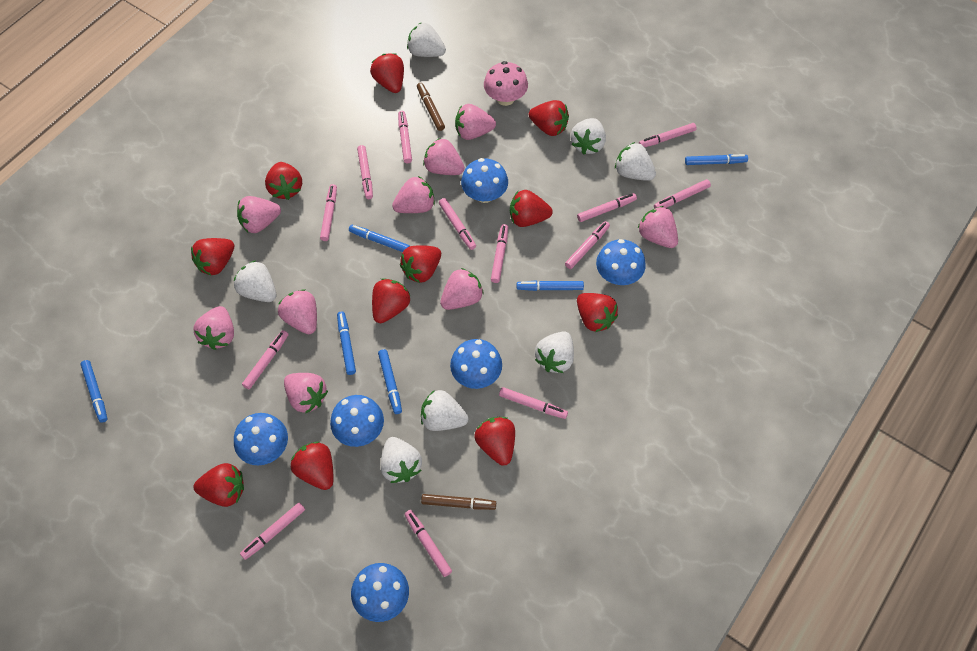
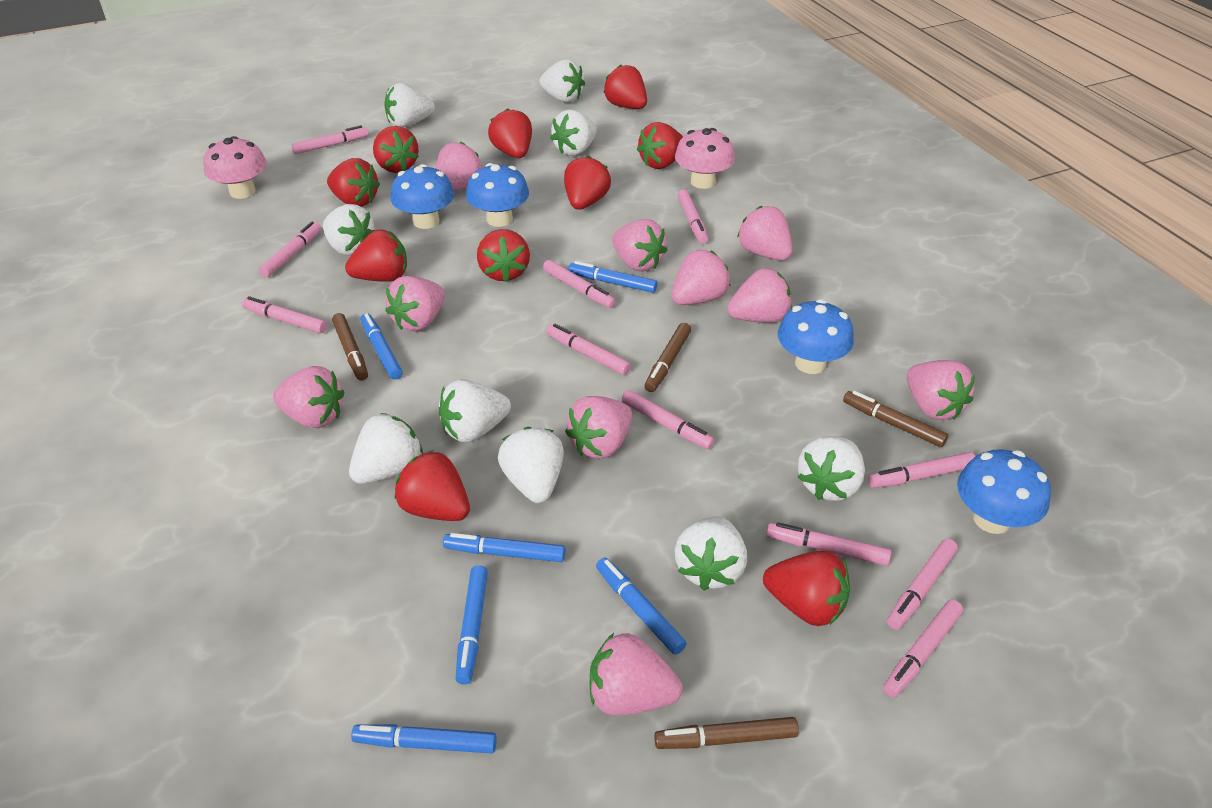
blue mushroom: [234,413,288,465] [330,395,384,447] [351,563,409,622] [450,339,502,389] [461,158,508,203] [596,239,646,285] = 6 -> [391,164,454,229] [466,163,529,227] [778,299,854,374] [957,449,1051,534] = 4
brown marker: [417,83,445,131] [421,494,496,510] = 2 -> [332,313,368,381] [645,323,691,392] [654,717,799,749] [843,391,948,447] = 4
pink marker: [240,503,305,560] [242,330,289,389] [320,184,337,241] [357,145,373,199] [398,111,412,163] [404,510,452,577] [439,198,476,250] [491,224,508,283] [499,387,568,419] [565,221,610,269] [577,193,637,222] [639,123,697,147] [654,179,711,209] = 13 -> [242,296,327,333] [259,222,321,278] [291,125,369,154] [543,260,616,308] [547,324,631,375] [622,390,715,449] [678,189,708,244] [766,522,891,566] [868,452,975,488] [883,599,963,697] [887,538,958,630] = 11
pink mushroom: [484,61,528,106] = 1 -> [203,136,267,199] [675,128,735,189] = 2
pink strawberry: [193,306,234,350] [237,196,281,233] [278,289,317,334] [284,373,328,414] [392,176,435,213] [423,138,465,175] [440,268,484,310] [455,104,496,140] [638,206,678,248] = 9 -> [273,366,344,428] [385,276,445,331] [435,142,482,191] [565,396,632,459] [590,633,683,715] [612,219,667,271] [672,250,730,305] [727,268,792,323] [737,206,792,260] [907,360,975,420] = 10
red strawberry: [191,238,234,275] [194,463,244,507] [265,162,302,200] [291,442,333,490] [370,53,404,93] [372,278,410,323] [400,245,441,283] [474,417,515,466] [510,190,553,227] [529,100,569,136] [577,293,618,332] = 11 -> [327,158,380,207] [345,229,407,282] [373,126,419,173] [395,450,470,521] [477,229,530,282] [488,108,532,158] [564,156,611,210] [603,65,647,109] [637,122,683,169] [763,551,850,626] = 10
white strawberry: [234,260,276,302] [380,437,422,483] [407,22,446,57] [421,390,469,431] [535,331,574,373] [571,118,606,155] [615,142,656,181] = 7 -> [323,204,375,256] [349,413,423,484] [385,83,435,127] [439,379,511,443] [498,427,564,503] [539,59,585,103] [550,110,597,156] [675,516,747,591] [798,436,865,501] = 9

